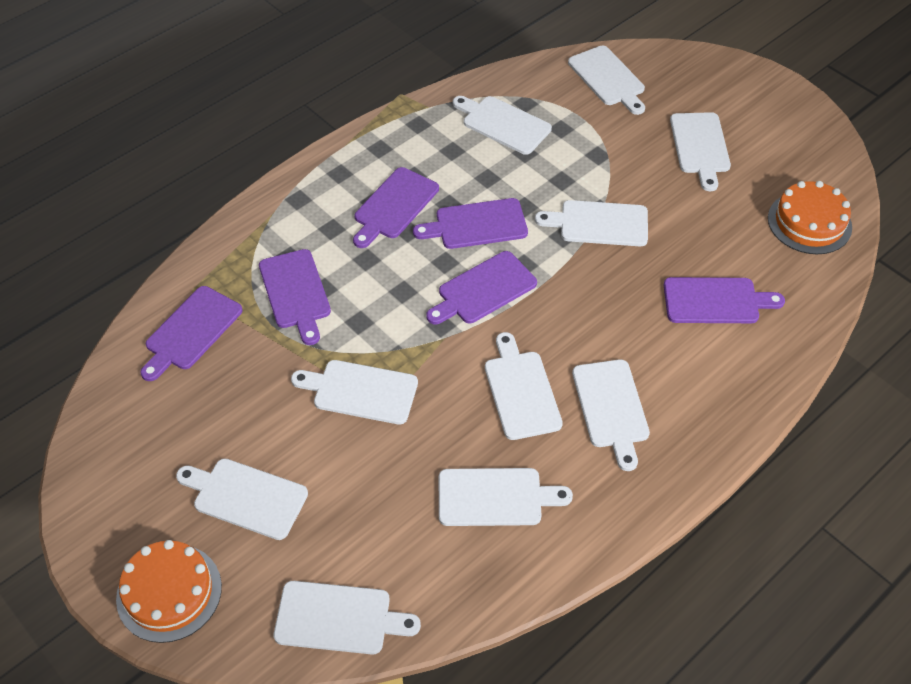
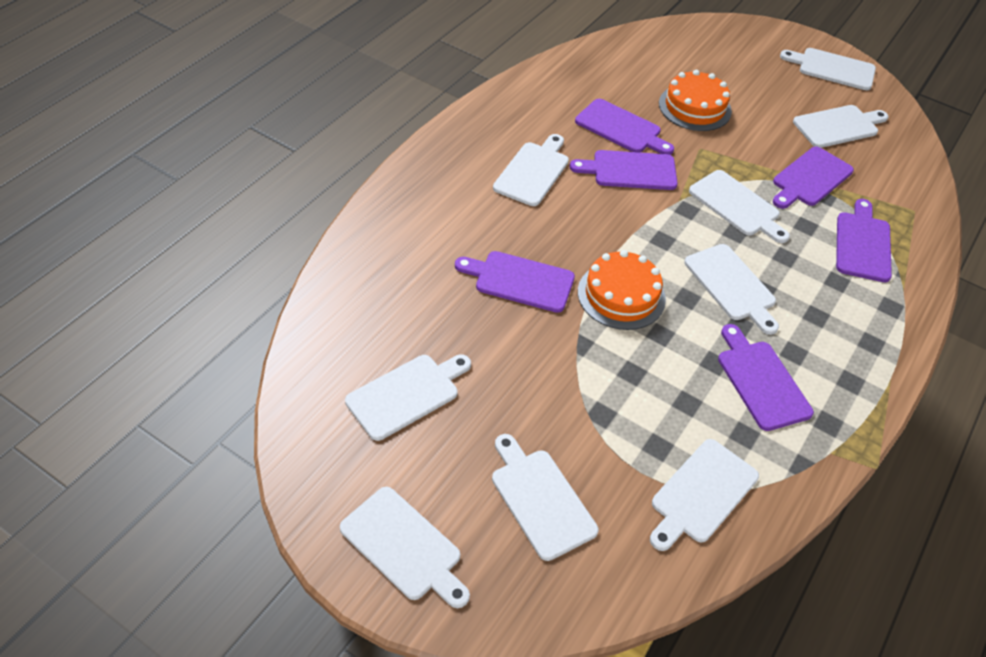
white cutting board: [176,458,308,540] [274,581,421,655] [291,360,418,425] [439,468,573,526] [453,96,552,155] [485,332,563,440] [535,200,648,246] [568,46,645,115] [572,359,650,471] [670,112,731,191] = 10 -> [340,487,470,608] [345,354,471,441] [492,434,598,561] [493,134,569,206] [650,439,759,551] [684,244,779,335] [689,170,790,243] [780,48,876,90] [793,105,888,148] = 9

